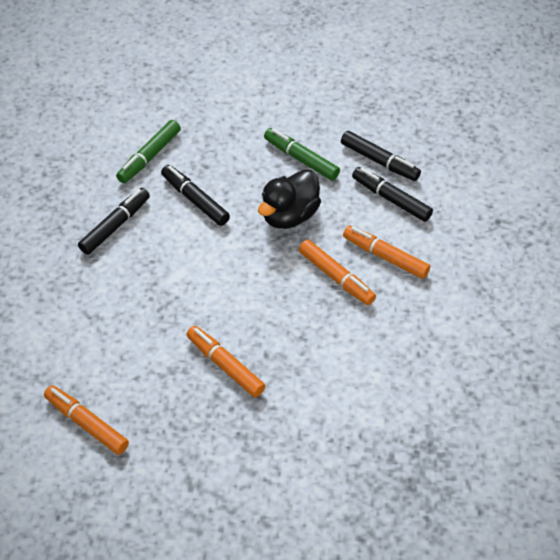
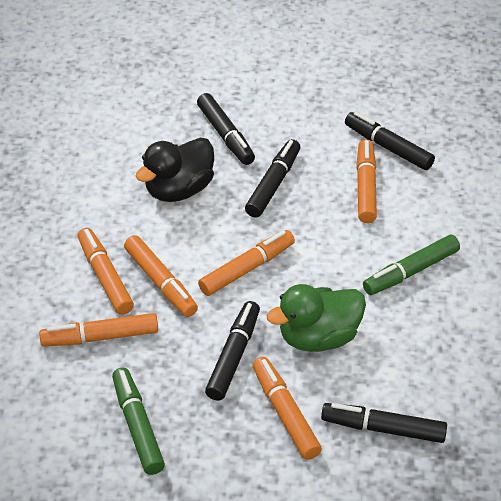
black marker: [78,188,150,255] [161,165,230,226] [341,131,421,181] [352,167,433,222] = 4 -> [197,93,255,165] [205,301,260,401] [245,139,300,218] [321,403,447,443] [345,112,435,170] = 5
green duck: none = 0 -> [267,284,366,352] = 1
orange marker: [44,385,129,455] [186,326,265,398] [299,239,376,305] [343,226,430,279] = 4 -> [39,313,158,347] [78,228,134,315] [124,235,198,317] [198,230,295,296] [252,357,322,460] [356,139,377,223] = 6

